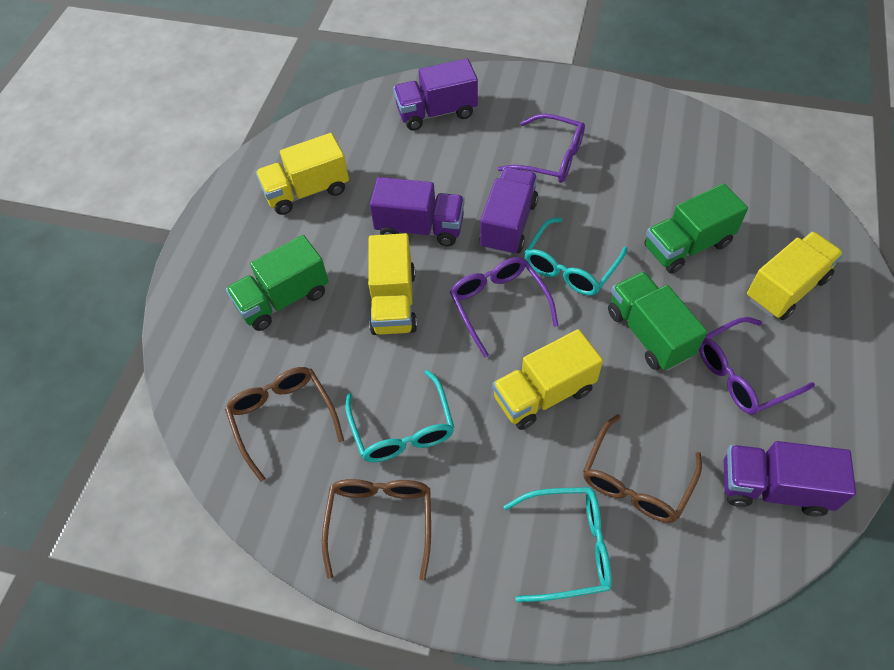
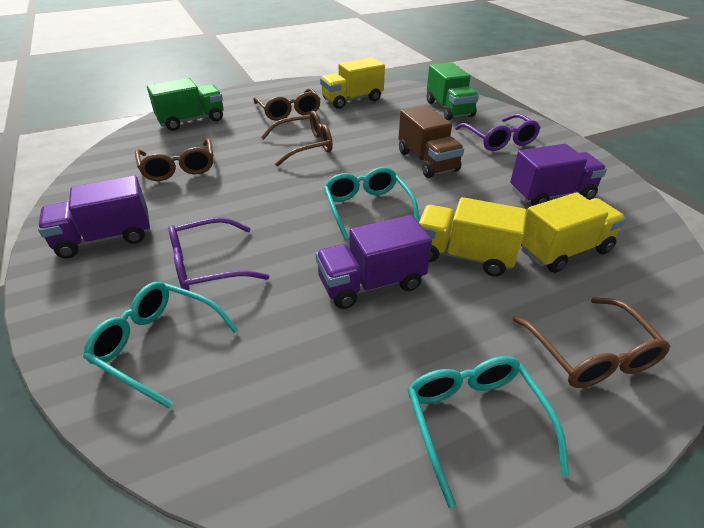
brown glasses: [225,367,344,482] [322,479,431,581] [583,414,702,523] = 3 -> [135,138,213,181] [253,88,321,121] [261,111,333,167] [513,297,670,388] = 4
brown truck: none = 0 -> [398,105,464,178] = 1
green truck: [226,235,329,331] [608,271,707,371] [644,183,748,274] = 3 -> [147,78,223,131] [427,62,479,120] = 2
purple glasses: [450,257,559,358] [497,113,585,183] [699,317,815,414] = 3 -> [169,217,269,291] [455,114,541,151] = 2
purple truck: [370,177,465,246] [393,58,478,131] [479,167,538,255] [724,441,856,517] = 4 -> [38,175,150,259] [316,215,432,309] [510,144,607,206] = 3
yellow truck: [256,133,349,215] [368,233,417,335] [492,329,603,430] [747,231,844,320] = 4 -> [320,57,385,109] [419,197,527,277] [521,192,626,273] = 3

